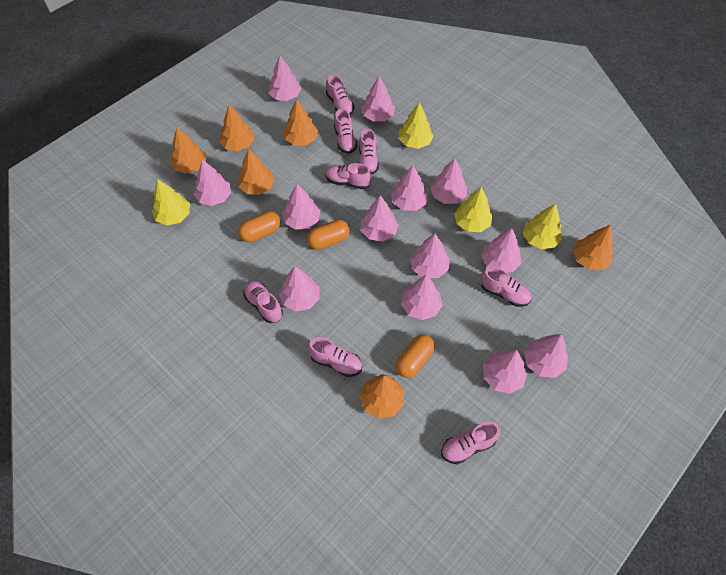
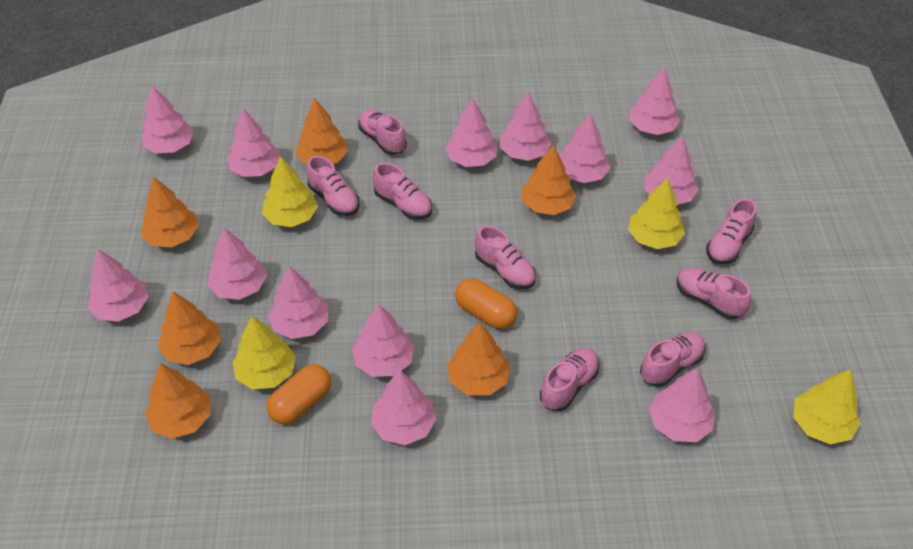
orange capsule: [238,211,281,242] [307,220,350,250] [395,335,435,378] = 3 -> [267,364,331,425] [455,279,517,329] = 2

